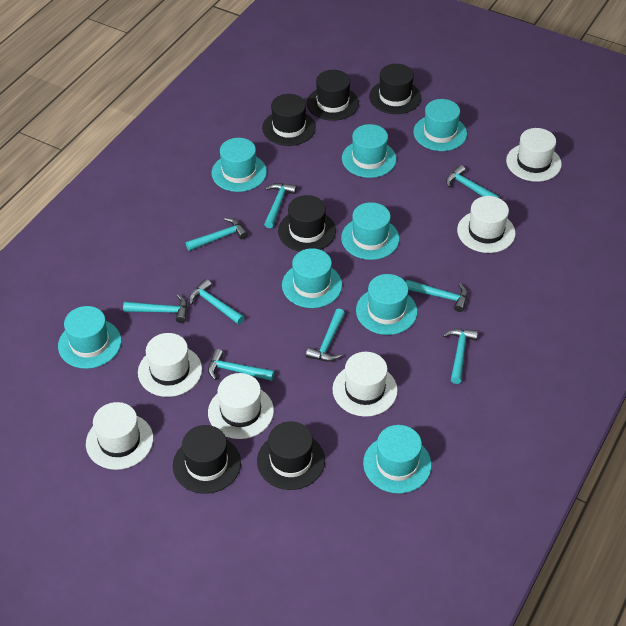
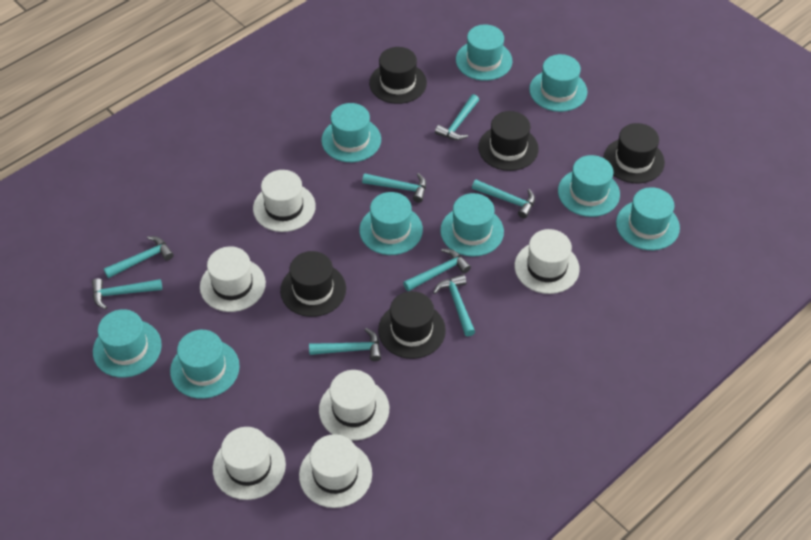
black hat: [173,425,241,494] [257,421,325,490] [262,94,316,146] [278,195,336,252] [307,70,359,121] [369,64,421,114] = 6 -> [280,251,346,317] [369,47,427,104] [378,291,446,359] [478,111,539,171] [604,123,665,183] = 5
turquoise hammer: [123,294,187,323] [186,218,248,251] [189,279,244,324] [208,349,274,381] [264,183,297,228] [306,309,345,362] [406,280,468,312] [443,329,478,384] [446,165,500,198] = 9 -> [92,278,162,309] [104,236,174,278] [309,328,381,361] [362,173,426,203] [403,249,471,291] [433,274,475,336] [435,94,479,140] [472,180,535,219] = 8
turquoise hat: [58,306,121,369] [212,138,267,192] [282,248,342,308] [341,202,399,260] [342,124,397,178] [356,274,417,335] [363,425,432,494] [413,99,467,151] = 8 -> [93,309,162,378] [170,330,240,399] [321,103,381,162] [359,192,423,255] [440,193,504,257] [456,25,512,81] [529,54,587,112] [558,155,620,217] [616,187,680,250] = 9

